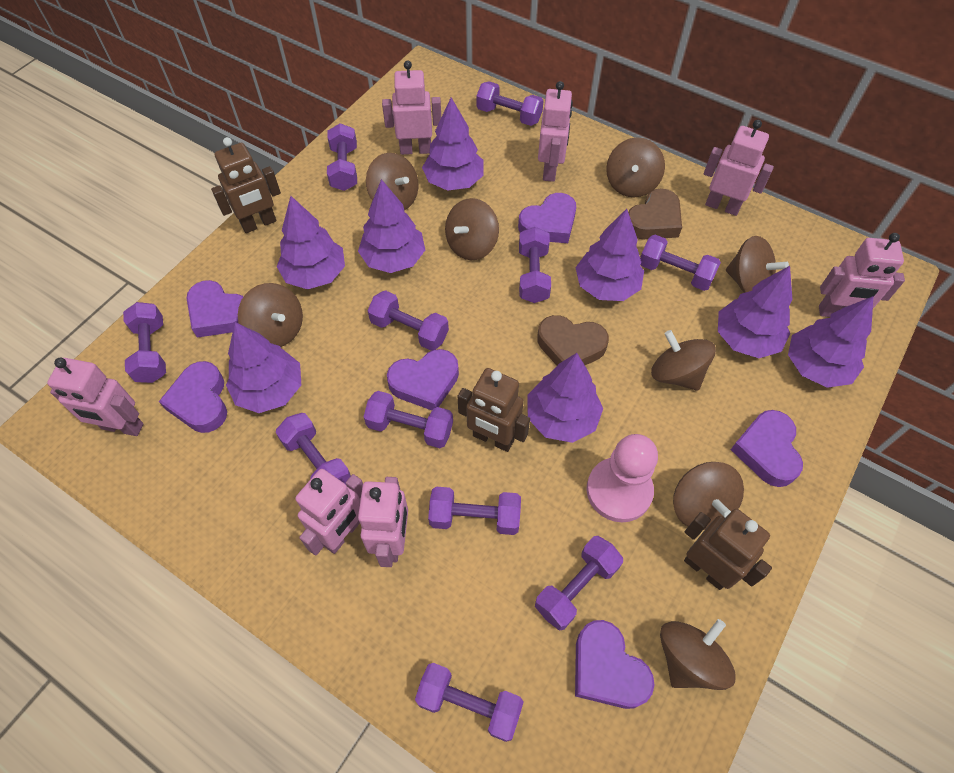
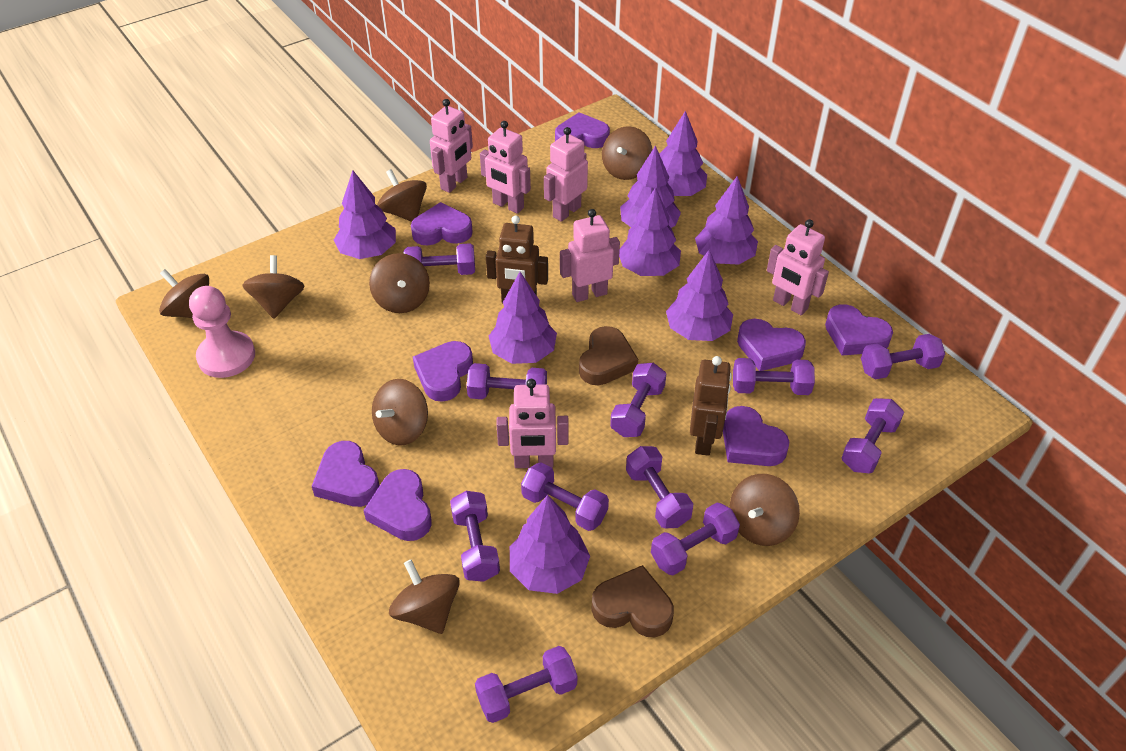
brown robot: [211,137,281,233] [458,368,530,452] [684,509,772,590] = 3 -> [486,215,548,303] [690,356,732,456] = 2
pink robot: [47,358,143,436] [295,469,363,556] [358,477,408,567] [382,60,441,155] [538,81,573,182] [704,120,774,216] [819,233,905,317] = 7 -> [430,99,473,193] [480,121,531,214] [496,379,569,468] [544,127,588,222] [560,209,620,302] [767,219,829,316] = 6
purple heart: [159,361,227,433] [186,280,243,338] [387,349,459,410] [518,193,576,243] [575,620,655,709] [731,410,803,487] = 6 -> [312,441,380,507] [363,469,432,541] [411,202,473,245] [413,341,473,402] [555,112,610,148] [723,406,789,466] [737,319,806,371] [825,304,893,356] = 8

